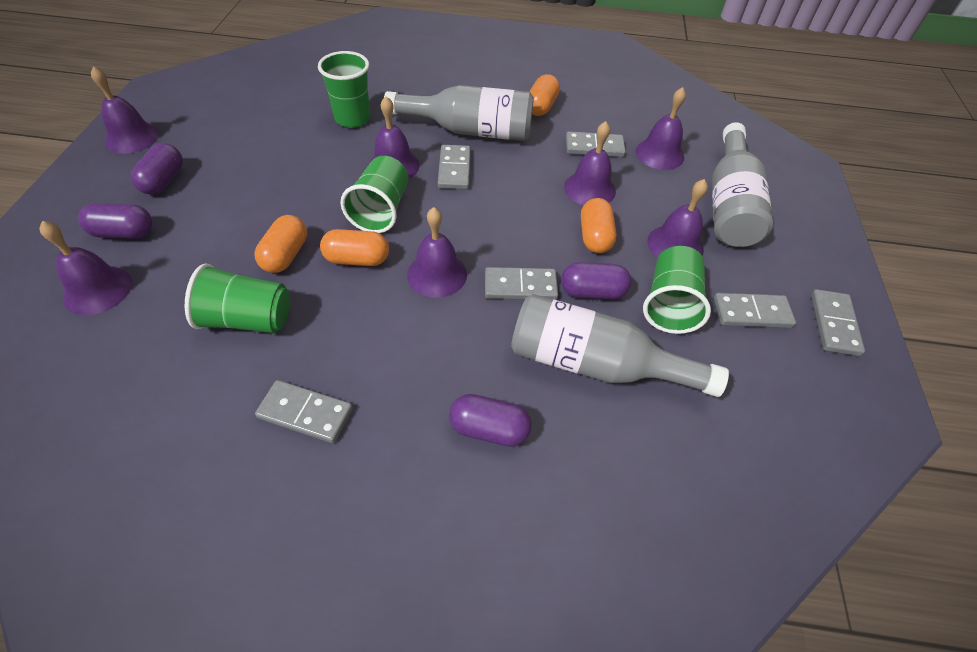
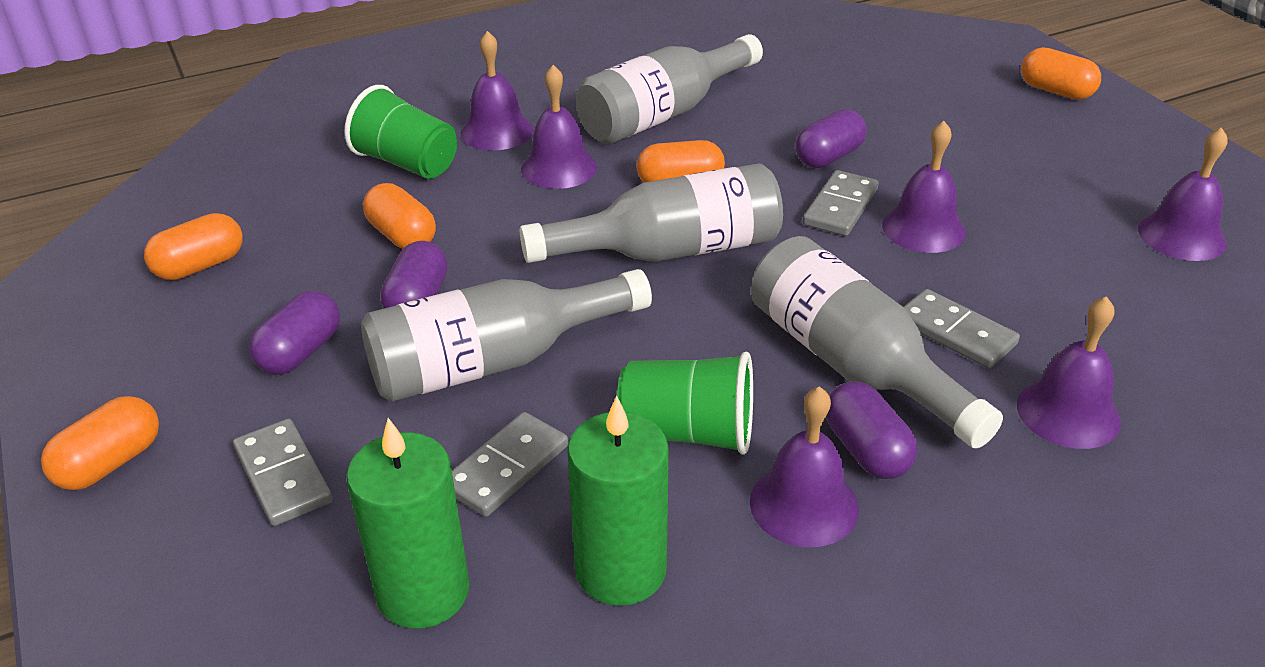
green candle: none = 0 -> [346,418,470,629] [567,396,669,606] = 2
green cup: [185,264,290,333] [318,51,371,128] [340,156,409,233] [643,246,711,334] = 4 -> [344,85,457,179] [617,352,753,455] = 2
grey bottle: [384,85,534,141] [511,294,729,397] [712,122,773,247] = 3 -> [361,269,652,402] [520,163,783,263] [576,34,763,144] [751,236,1003,448] = 4
grey domino: [255,380,353,443] [438,145,471,189] [485,267,558,300] [566,131,626,157] [714,293,796,328] [811,289,865,356] = 6 -> [233,419,332,526] [452,412,568,517] [803,170,879,236] [904,289,1020,368] = 4
orange capsule: [255,215,307,273] [320,229,389,266] [529,74,560,116] [581,198,617,253] = 4 -> [41,396,159,490] [144,213,242,280] [363,183,436,249] [637,140,725,183] [1021,47,1101,100] = 5
purple bell: [39,221,132,315] [91,66,159,154] [368,97,420,179] [407,207,467,298] [564,121,616,205] [636,87,686,170] [647,179,708,258] = 7 -> [461,31,533,150] [521,65,597,189] [750,386,859,547] [882,121,966,253] [1017,296,1121,449] [1138,127,1228,261] = 6

